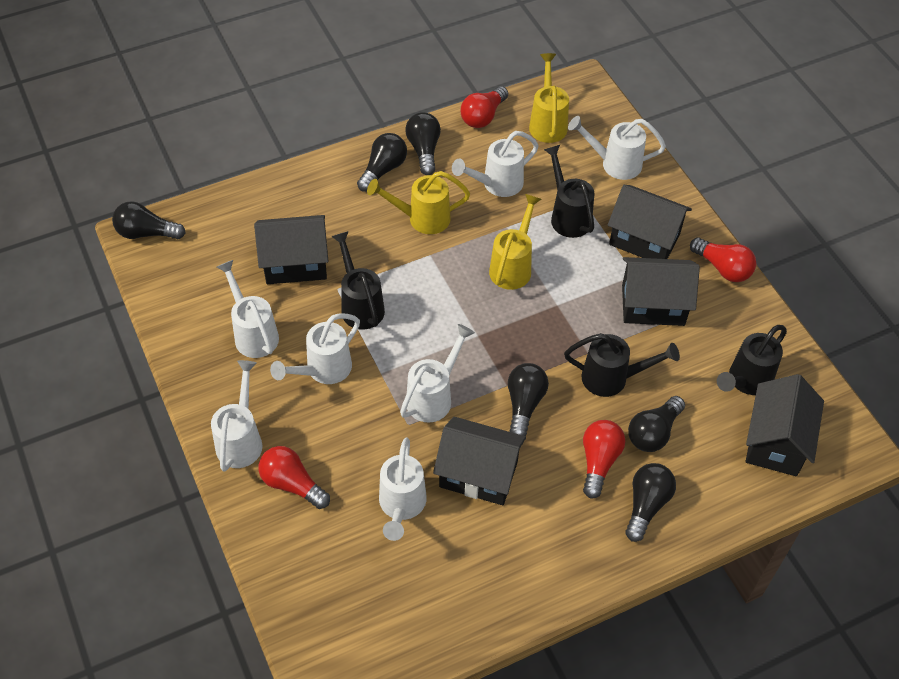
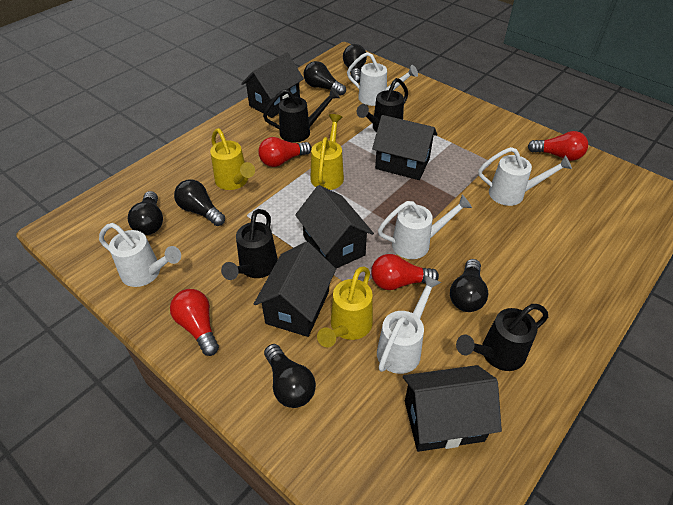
white watering can: [211,360,263,472] [217,260,279,358] [270,313,360,384] [379,438,427,541] [400,324,475,423] [452,131,539,197] [568,116,666,180] = 7 -> [99,223,181,287] [347,52,418,106] [377,275,441,374] [378,195,472,259] [478,147,572,206] = 5

